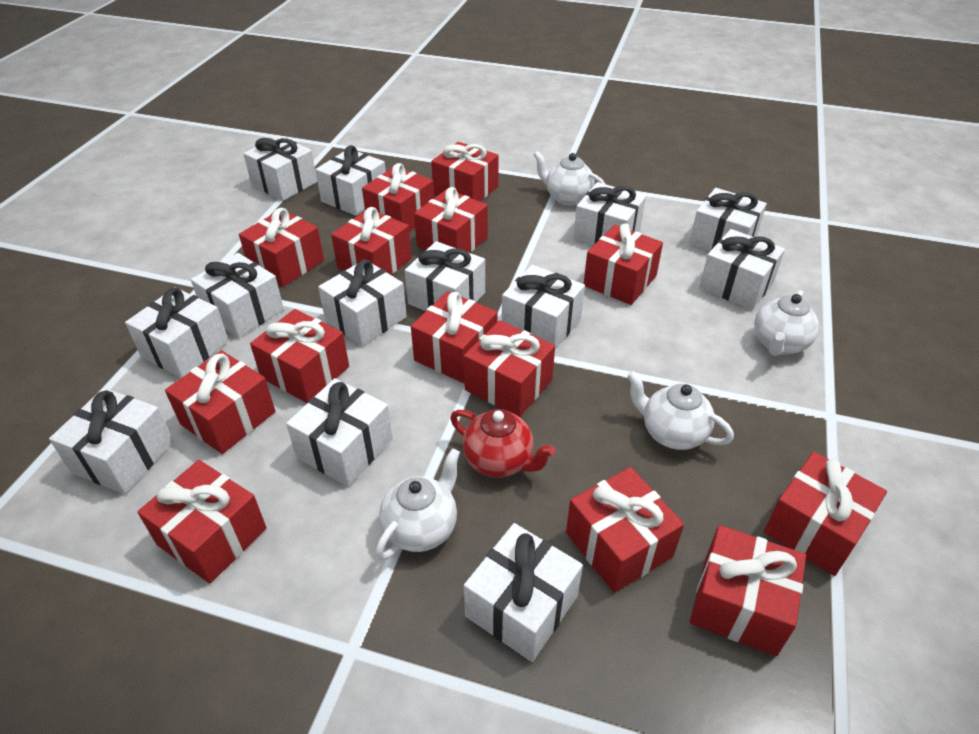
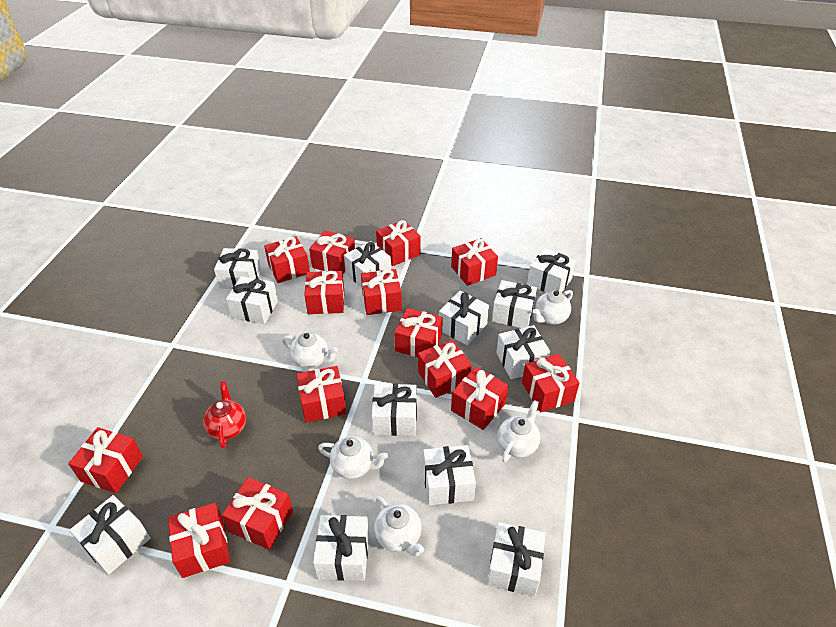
white gift: [49,388,174,494] [125,287,229,378] [191,253,284,338] [243,136,317,201] [286,378,393,486] [315,145,386,216] [318,259,407,346] [405,241,485,311] [464,523,583,662] [502,265,585,349] [574,182,646,245] [689,188,767,251] [699,229,785,310] = 13 -> [69,495,150,575] [214,248,261,289] [226,276,278,324] [313,515,369,581] [344,241,391,288] [372,384,417,436] [423,445,476,505] [439,291,489,345] [487,522,546,597] [492,280,537,328] [496,325,550,379] [527,248,576,293] = 12
white teapot: [375,448,460,561] [534,151,605,206] [627,371,734,450] [754,290,819,356] = 4 -> [282,332,338,368] [318,436,388,479] [374,496,424,557] [498,400,540,462] [533,290,573,325] = 5

